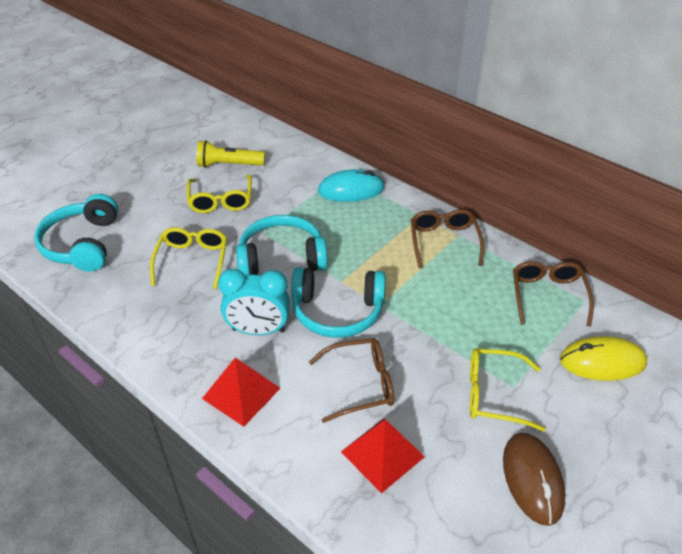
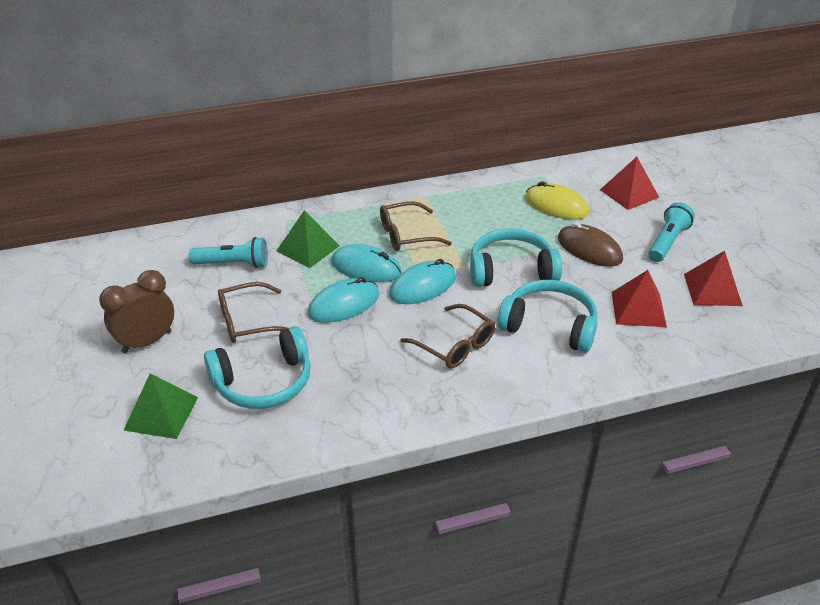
brown clock: none = 0 -> [99,270,174,353] = 1
green pyramid: none = 0 -> [123,373,198,439] [277,210,340,268] = 2
red pyramid: [202,357,281,427] [341,419,425,493] = 2 -> [600,157,659,210] [612,270,667,327] [684,251,743,306] = 3
turquoise clock: [218,269,290,335] = 1 -> none = 0
turquoise flashlight: none = 0 -> [189,237,268,268] [648,202,695,262] = 2
turquoise mouse: [318,169,385,202] = 1 -> [308,277,379,323] [331,244,402,282] [389,259,456,304] = 3
yellow flashlight: [197,140,265,168] = 1 -> none = 0
yellow glasses: [150,227,227,289] [187,175,252,213] [470,348,546,432] = 3 -> none = 0

